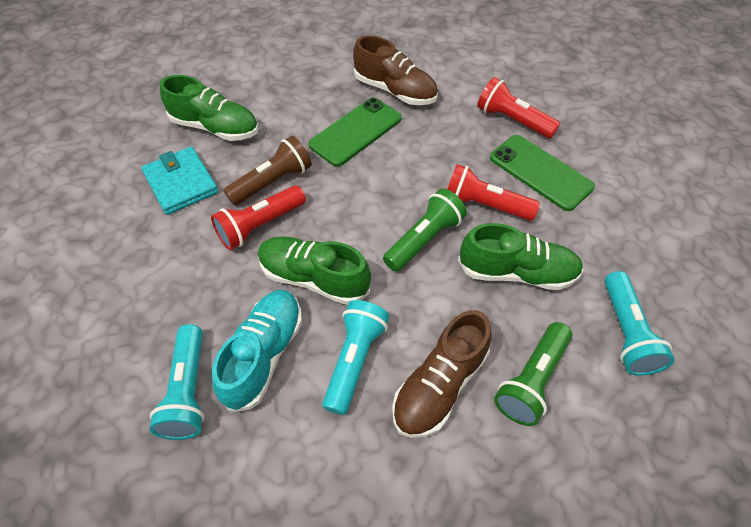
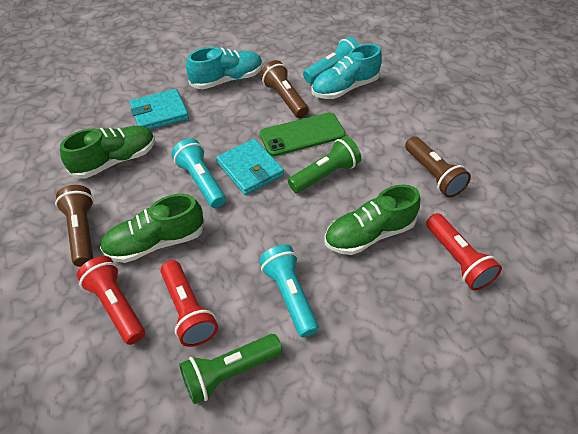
brown flashlight: [223,136,312,206] = 1 -> [55,185,94,267] [260,60,309,118] [405,136,471,198] = 3
brown shoe: [353,35,438,105] [392,310,492,438] = 2 -> none = 0
green phone: [309,98,401,167] [490,135,595,211] = 2 -> [260,112,346,156] = 1
turquoise shoe: [212,290,302,412] = 1 -> [186,47,263,89] [311,44,382,99] = 2
turquoise wallet: [141,147,218,215] = 1 -> [130,89,189,130] [216,139,284,195] = 2

